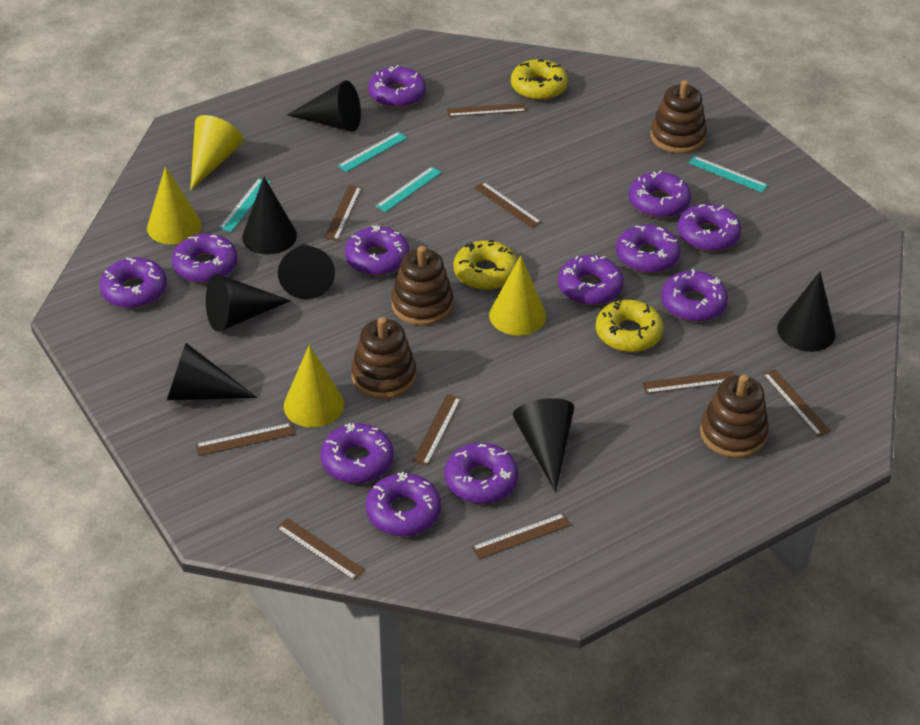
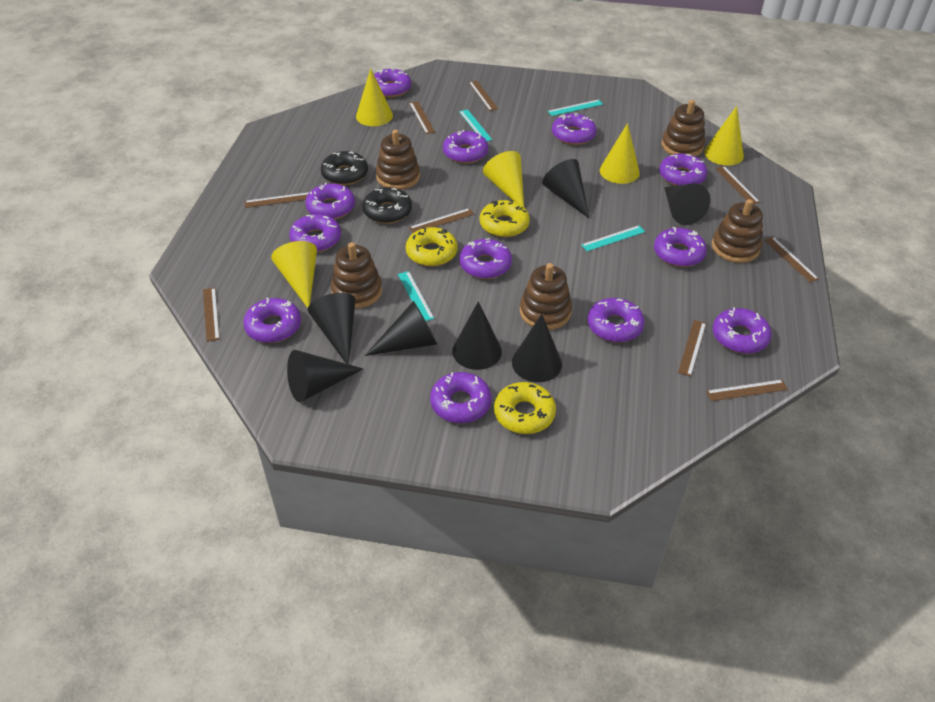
black donut: none = 0 -> [321,151,368,185] [363,187,412,224] = 2
brown stacking toy: [351,317,416,399] [391,246,453,326] [651,80,707,154] [700,375,769,458] = 4 -> [331,242,382,309] [376,130,420,190] [520,263,572,330] [662,100,705,156] [712,199,763,263] = 5
yellow cone: [147,167,202,244] [190,115,243,191] [284,345,344,428] [489,255,546,336] = 4 -> [271,241,317,308] [356,68,393,126] [483,151,524,207] [600,123,640,184] [704,106,744,166] = 5

